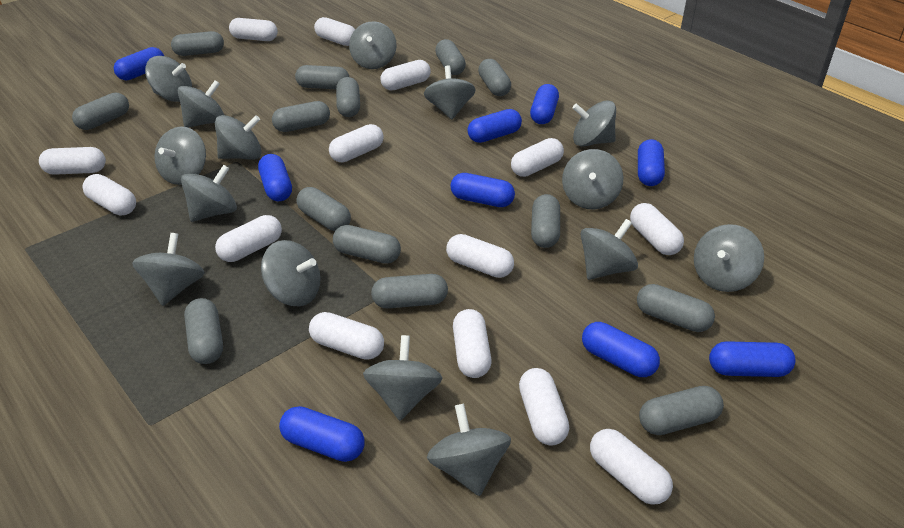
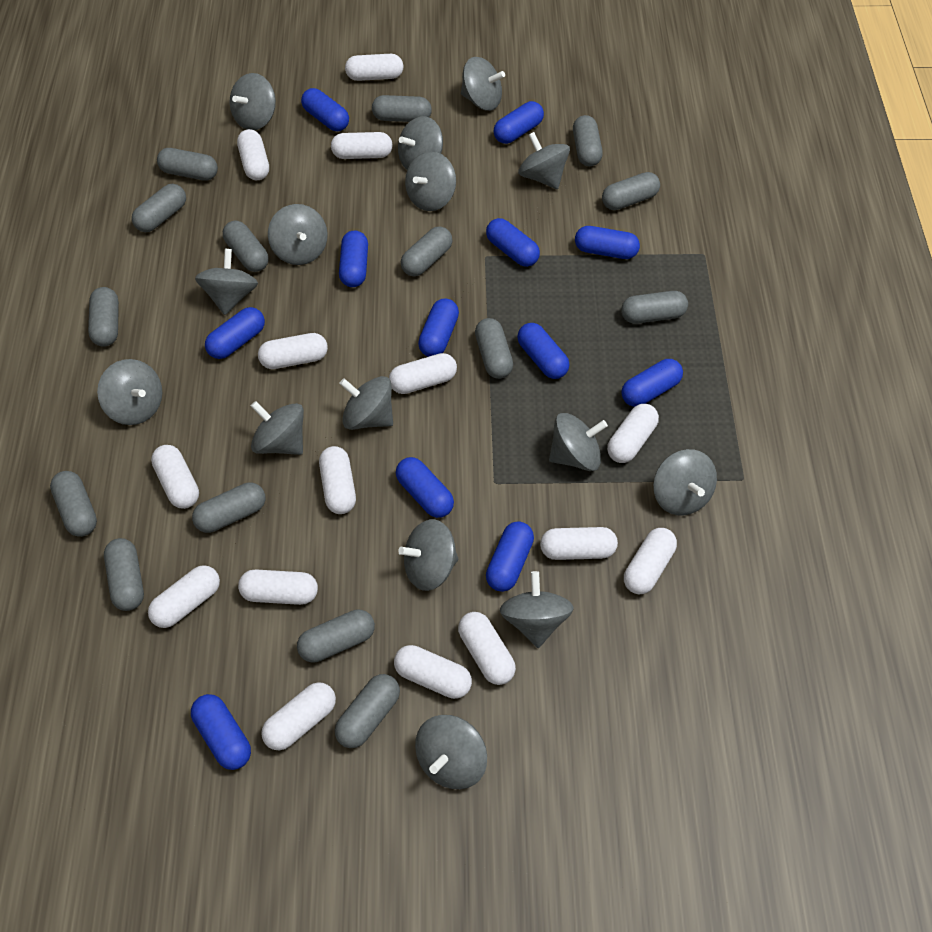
blue capsule: [114,47,164,80] [258,154,292,201] [279,406,364,462] [450,173,515,207] [467,109,522,143] [530,84,559,124] [582,322,660,377] [638,139,665,186] [709,341,796,377] = 9 -> [191,694,251,770] [205,307,265,359] [301,88,349,131] [339,230,368,287] [396,457,454,518] [418,299,459,357] [486,218,540,267] [486,521,534,592] [494,101,544,144] [517,323,569,379] [575,226,640,259] [621,359,683,407] = 12
grey capsule: [72,93,129,130] [171,31,224,56] [184,298,223,364] [272,101,330,132] [295,65,349,89] [296,187,351,231] [333,225,401,264] [336,77,360,117] [371,274,448,308] [435,39,466,75] [478,59,511,96] [531,194,560,248] [637,284,715,332] [639,386,724,435] = 14 -> [50,471,97,537] [88,287,119,347] [104,538,144,611] [132,184,186,232] [157,148,218,181] [192,482,266,533] [223,220,269,272] [297,610,375,663] [335,674,400,748] [372,95,432,122] [401,227,452,276] [475,318,513,379] [573,115,603,166] [602,172,660,210] [621,291,688,324] = 15
white capsule: [39,147,106,175] [82,174,136,216] [215,215,282,262] [229,18,278,41] [309,312,384,360] [314,17,355,46] [329,124,384,162] [381,60,431,90] [446,234,514,278] [453,309,492,378] [511,138,564,177] [519,368,569,445] [590,429,673,505] [630,203,684,255] = 14 -> [148,565,220,628] [151,445,199,509] [237,129,269,180] [238,569,318,605] [258,333,328,369] [261,682,336,750] [319,446,356,514] [331,132,393,159] [345,54,403,81] [389,353,457,394] [394,645,472,699] [458,612,516,685] [540,527,618,560] [607,404,659,463] [624,528,677,594] = 15

